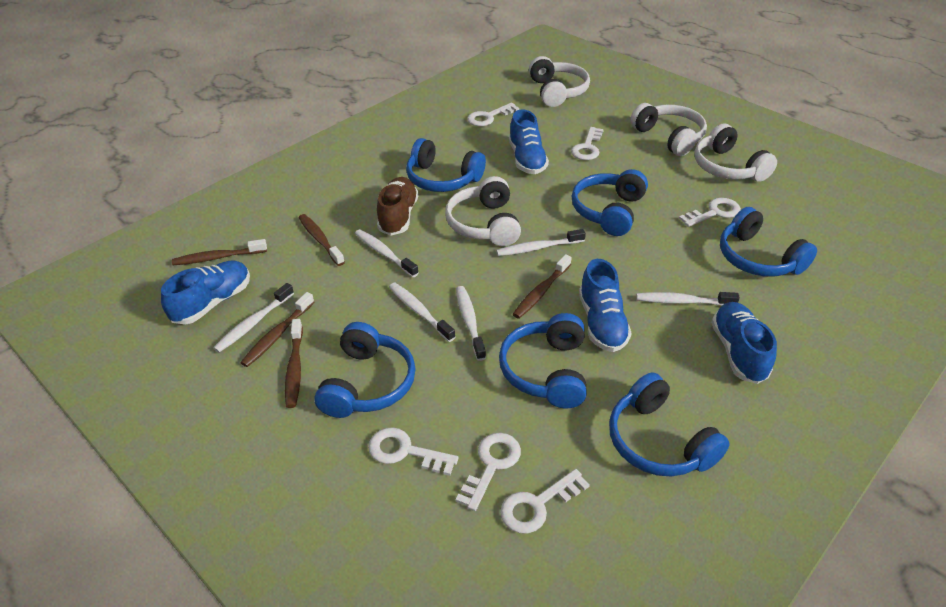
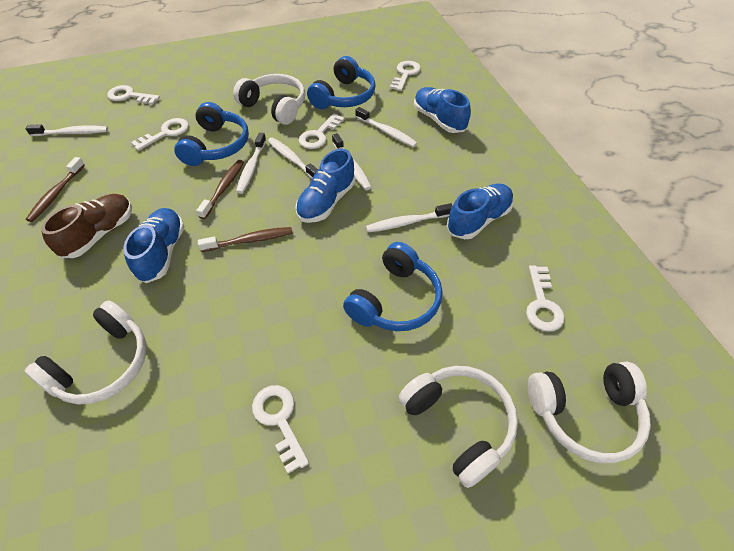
blue headphones: [314,322,416,418] [406,138,486,192] [499,313,587,408] [572,169,648,236] [609,373,730,476] [720,207,817,277] = 6 -> [174,102,249,166] [307,56,376,109] [343,242,442,331] = 3
brown toothbrush: [172,239,267,265] [241,292,314,367] [285,319,303,408] [299,214,345,266] [513,254,572,319] = 5 -> [26,157,85,222] [196,160,244,219] [198,227,293,252] = 3

